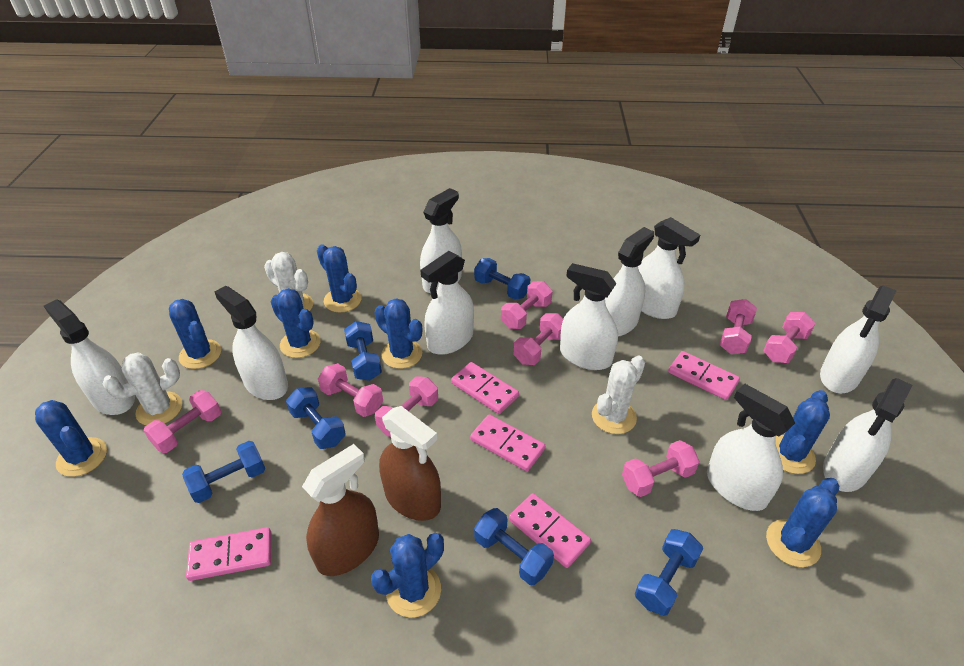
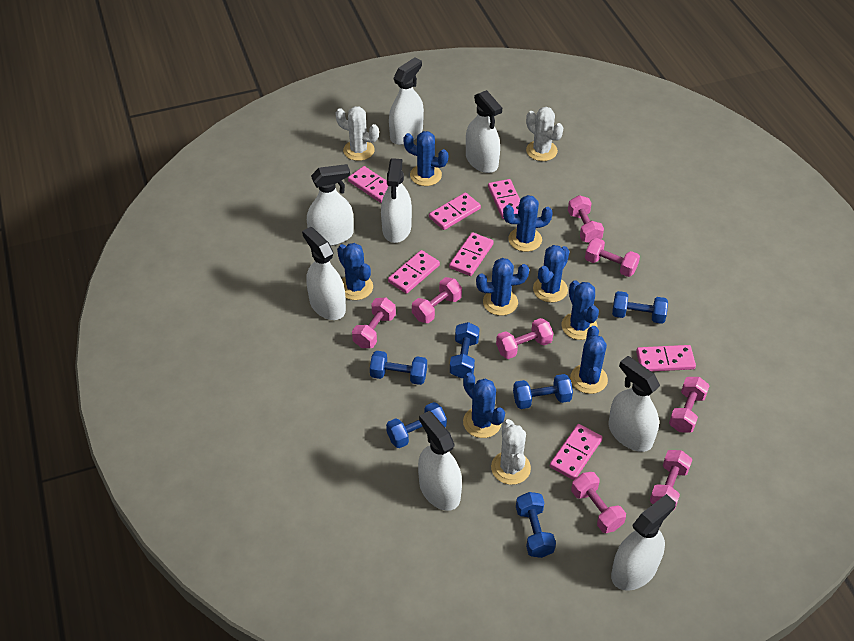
brown spray bottle: [302,444,379,576] [379,406,441,521] = 2 -> none = 0
pink domino: [186,527,271,581] [451,362,519,414] [470,414,545,471] [509,493,591,568] [668,351,740,400] = 5 -> [348,166,389,203] [388,250,440,294] [429,192,481,230] [449,232,494,276] [488,179,520,219] [550,424,603,480] [636,345,696,372] = 7
white spray bottle: [44,299,135,415] [215,286,288,400] [420,188,462,293] [420,251,474,355] [560,263,618,370] [605,227,654,337] [638,217,700,319] [707,384,795,511] [820,286,897,393] [823,378,912,492] = 10 -> [302,227,346,320] [307,164,354,246] [381,158,412,243] [389,57,424,145] [418,411,462,511] [466,90,502,173] [609,356,660,452] [611,494,676,591] = 8

